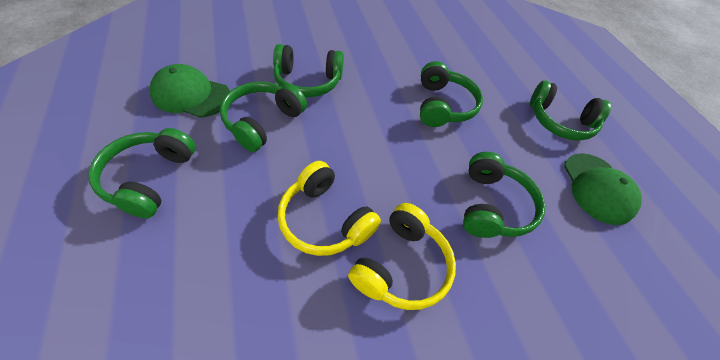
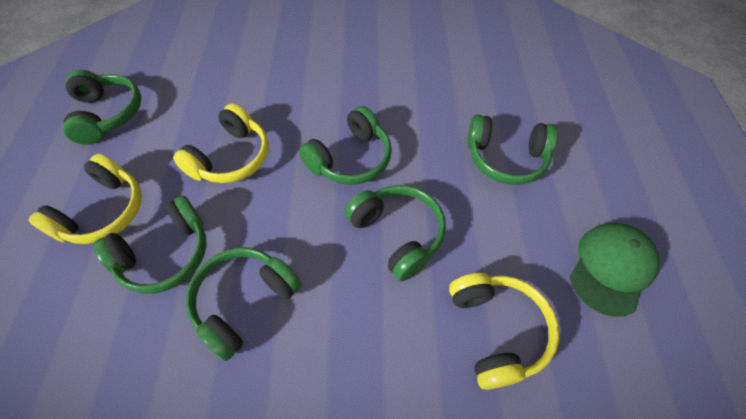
green cap: [150,64,230,118] [564,153,642,225] = 2 -> [570,223,660,317] = 1
yellow headphones: [278,161,381,256] [348,203,456,310] = 2 -> [28,154,142,244] [173,104,269,183] [449,273,559,390] = 3

